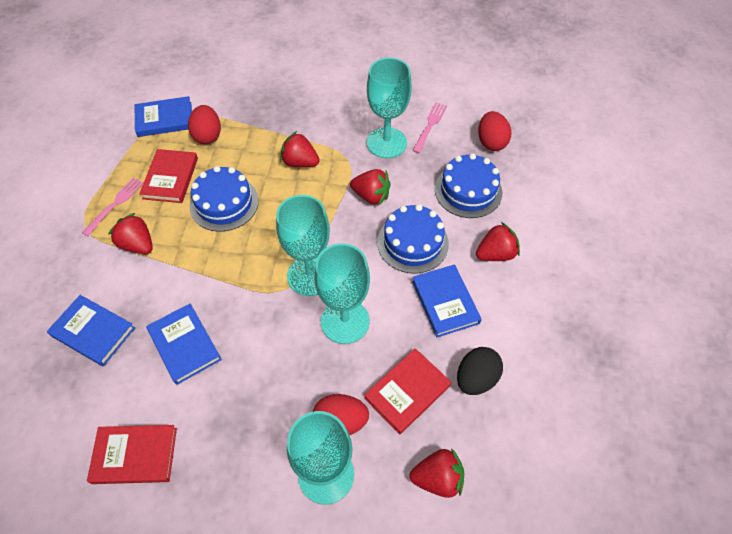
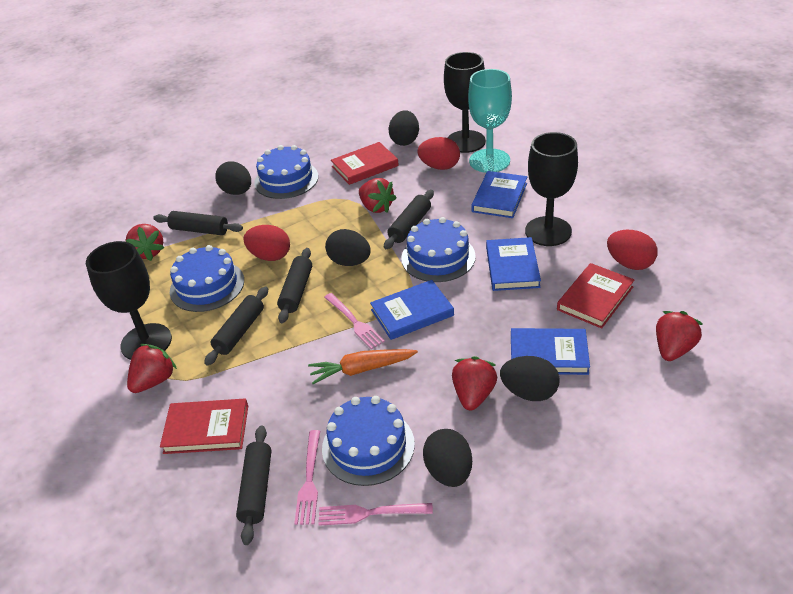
black egg: [457,347,503,395] = 1 -> [215,161,251,195] [325,229,371,266] [388,110,419,146] [423,429,472,487] [500,356,560,401] = 5
black goblet: none = 0 -> [86,241,172,360] [444,52,486,153] [525,132,578,246] = 3
black rolling pin: none = 0 -> [153,211,243,235] [204,287,268,366] [236,425,271,545] [277,248,312,323] [384,190,434,249] = 5
blue cake: [190,166,259,232] [377,204,449,273] [435,153,502,218] = 3 -> [170,245,244,312] [254,145,318,199] [322,396,415,486] [401,217,476,282] = 4
orange carrot: none = 0 -> [308,349,418,384] = 1
pink fork: [82,178,144,236] [412,102,447,153] = 2 -> [294,430,320,525] [318,503,433,526] [324,293,385,349] = 3
turquoise goblet: [276,195,330,296] [287,411,354,505] [314,243,370,344] [367,58,412,158] = 4 -> [468,69,512,173] = 1

